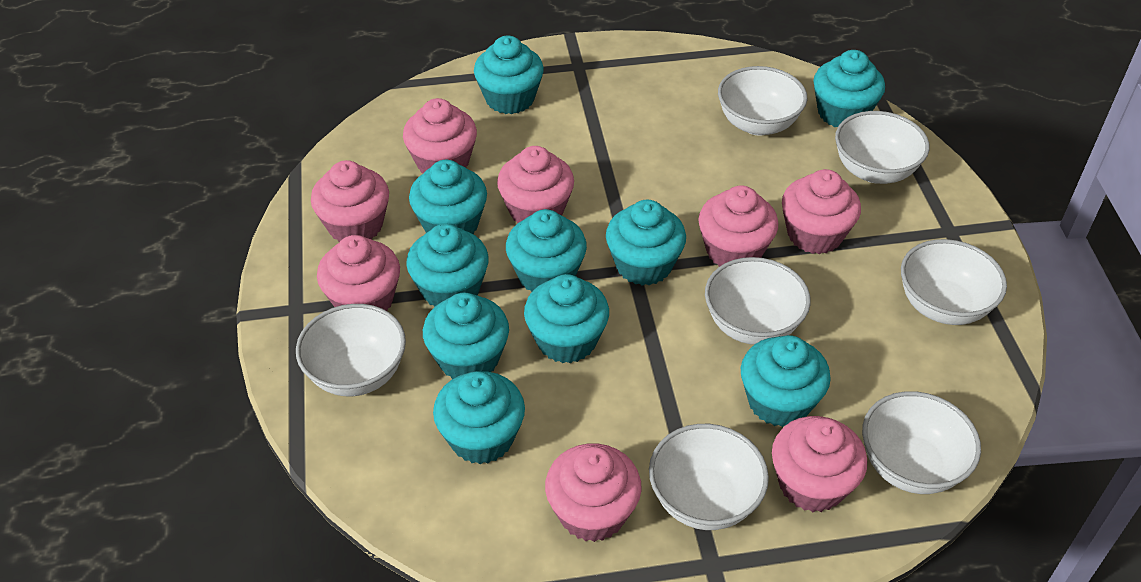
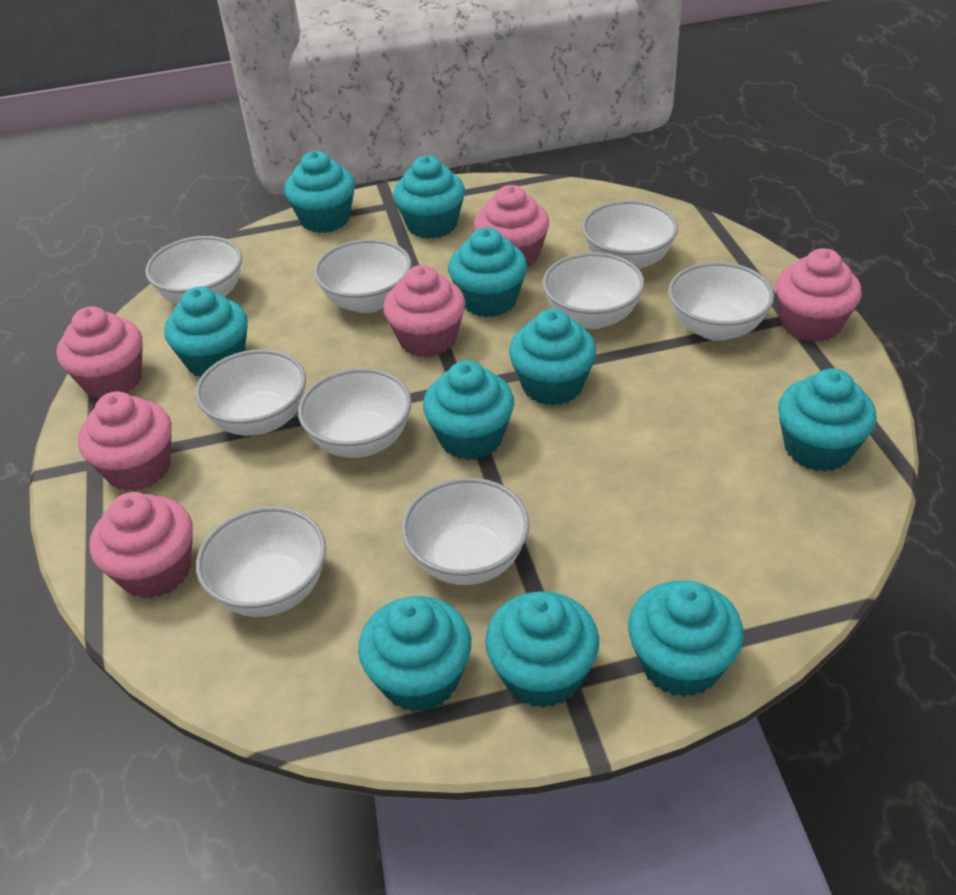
pink cupcake: [311,160,389,242] [317,235,400,311] [403,98,477,173] [497,146,574,224] [545,444,642,542] [698,185,778,267] [772,416,867,512] [782,169,861,254] = 8 -> [56,306,143,399] [78,392,172,491] [90,492,193,598] [383,265,465,357] [474,185,549,268] [775,248,862,342] = 6
white bowl: [296,304,406,396] [649,424,769,530] [705,257,811,345] [718,66,807,136] [835,111,929,184] [862,391,981,494] [901,239,1007,325] = 7 -> [145,236,242,304] [195,349,306,436] [196,506,326,617] [298,368,412,458] [314,239,412,313] [401,478,530,585] [542,252,645,329] [582,200,678,270] [668,262,774,341] = 9

